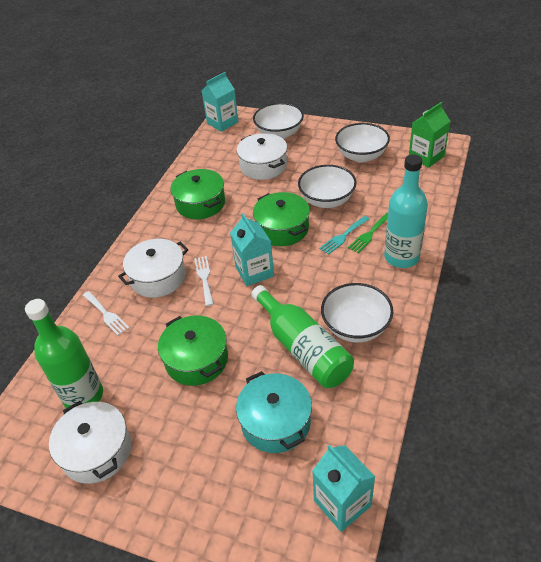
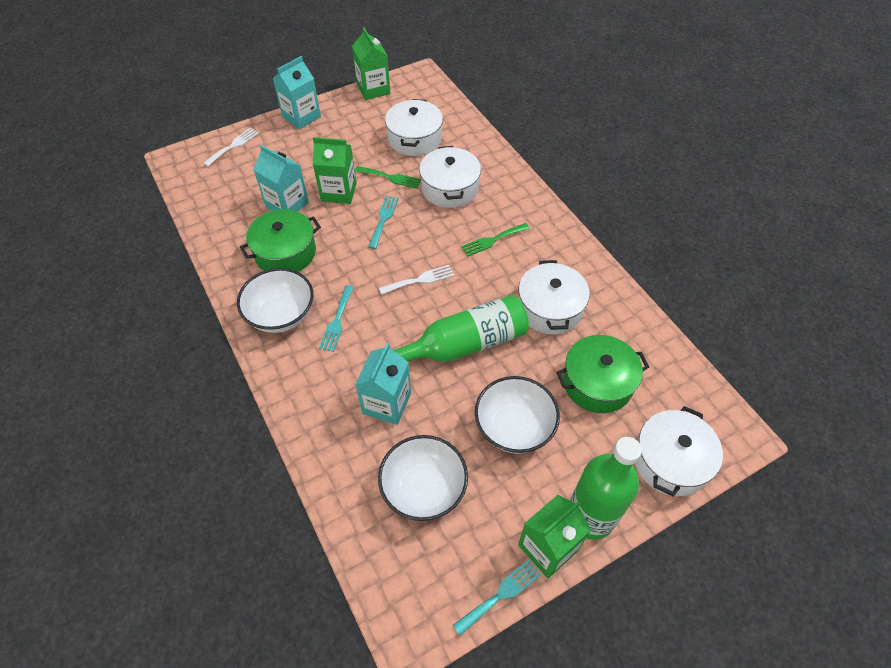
green carton: [409,102,450,168] = 1 -> [313,137,357,204] [352,27,390,100] [518,495,591,579] = 3
green fork: [348,213,388,253] = 1 -> [355,166,421,189] [461,223,530,256] = 2
green pot: [158,316,228,386] [171,169,225,219] [253,192,310,246] = 3 -> [240,209,321,272] [556,335,649,413] = 2
turquoise bottle: [384,154,428,268] = 1 -> none = 0
turquoise fork: [319,216,370,255] = 1 -> [319,285,354,352] [368,196,399,249] [452,560,541,636] = 3
turquoise pot: [236,371,312,453] = 1 -> none = 0
white bowl: [253,103,304,139] [298,165,356,208] [321,283,393,343] [335,123,390,162] = 4 -> [237,268,313,333] [378,435,468,521] [475,376,560,454] = 3
white pot: [49,401,131,484] [118,239,188,298] [237,133,287,180] = 3 -> [385,99,443,156] [419,146,481,208] [519,260,590,334] [635,406,723,497] = 4

